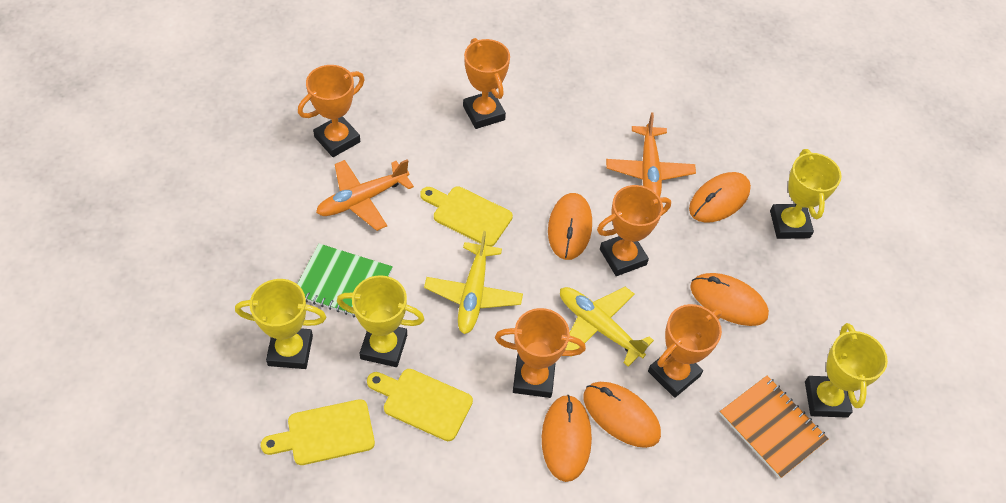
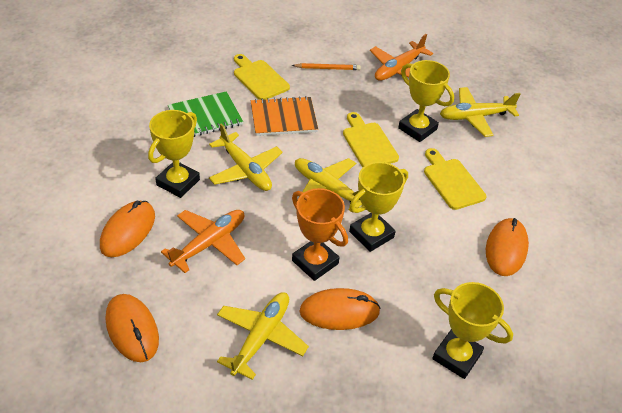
orange mouse: [542,395,592,482] [548,193,592,260] [584,382,661,448] [689,172,751,223] [690,273,769,326] = 5 -> [100,201,155,257] [106,294,159,362] [299,288,381,330] [486,218,529,276] = 4
orange pencil: none = 0 -> [292,63,361,70] = 1
orange trophy: [298,65,365,157] [463,38,510,129] [495,308,586,398] [597,185,671,276] [648,304,722,398] = 5 -> [292,188,348,281] = 1
yellow plane: [424,231,523,334] [560,287,654,367] = 2 -> [209,123,283,191] [217,292,309,380] [295,158,363,213] [440,87,520,137] = 4

